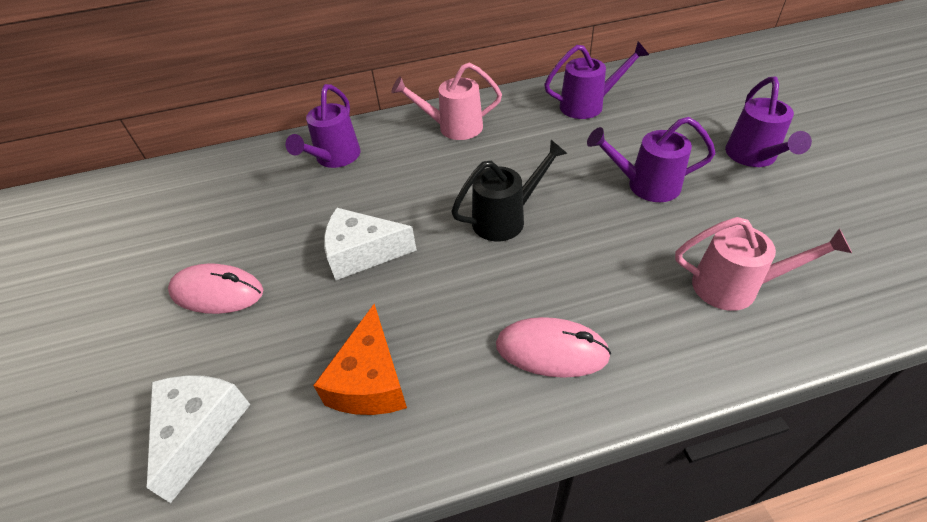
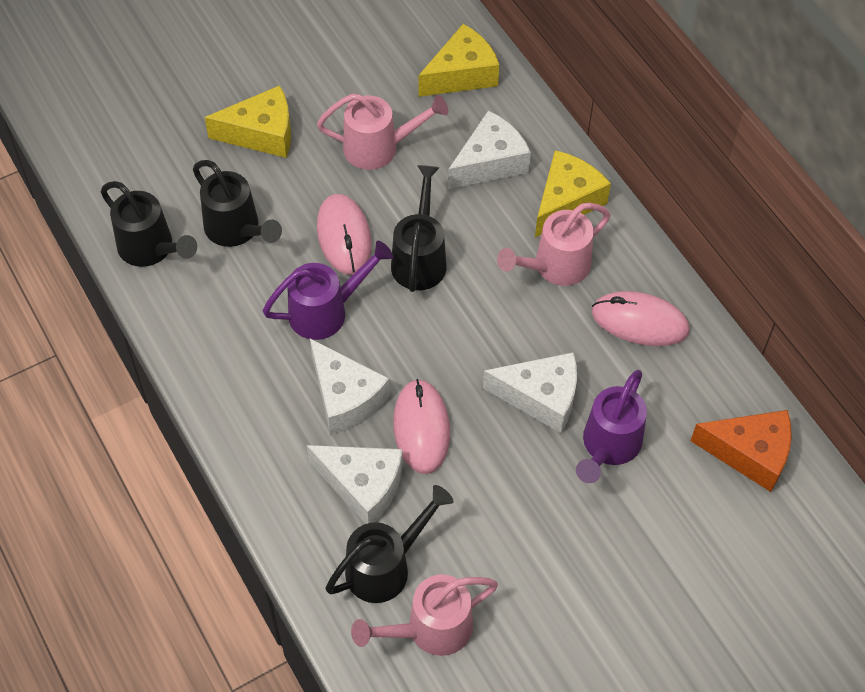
black watering can: [451,140,568,241] = 1 -> [101,181,197,267] [193,160,282,247] [325,485,453,603] [391,165,447,292] = 4
pink mouse: [168,263,264,314] [496,317,611,378] = 2 -> [317,194,372,275] [393,379,450,474] [592,291,689,346] = 3
pink watering can: [391,63,502,140] [675,217,852,311] = 2 -> [317,94,449,170] [351,574,498,656] [497,203,610,286] = 3
purple watering can: [286,84,361,168] [544,42,649,119] [587,117,716,202] [725,77,812,167] = 4 -> [263,241,393,340] [576,370,647,483] = 2
white cheese: [147,375,251,503] [324,208,417,280] = 2 -> [307,445,403,524] [310,339,390,435] [448,110,531,189] [483,352,577,433] = 4
yellow cheese: none = 0 -> [205,85,291,158] [419,24,499,97] [535,150,611,237] = 3

